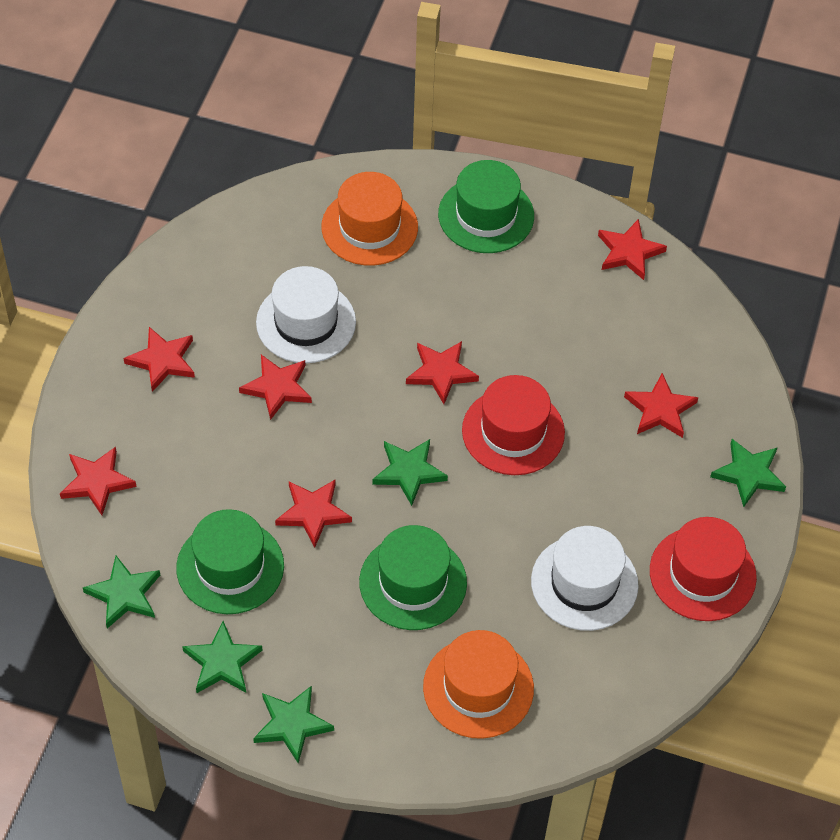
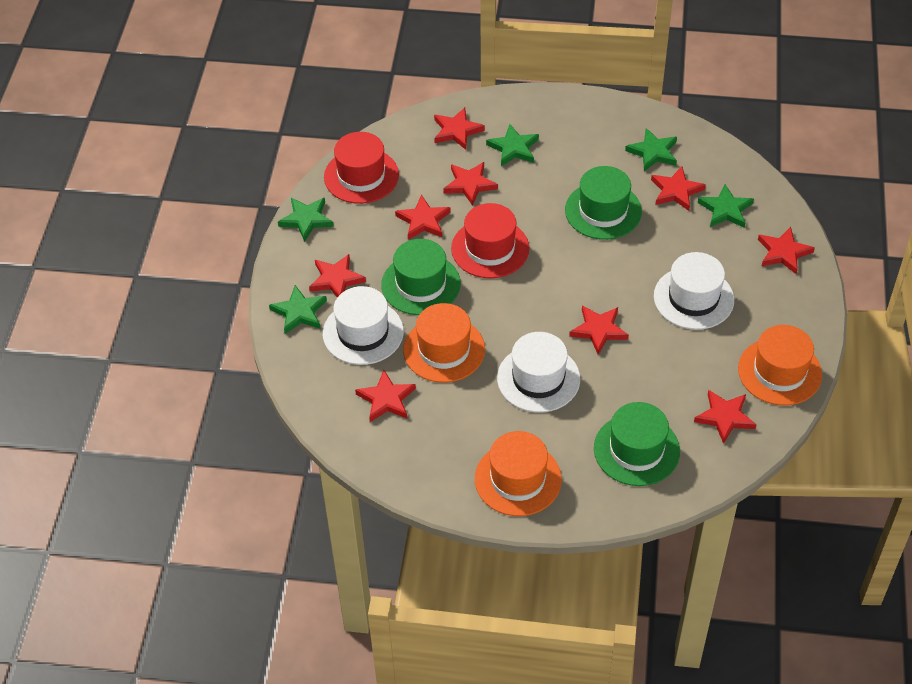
orange hat: [321,172,418,266] [423,630,534,739] = 2 -> [403,303,485,383] [475,431,562,516] [738,325,822,406] = 3
red star: [60,447,137,515] [123,327,195,392] [239,355,312,420] [275,480,352,548] [406,341,479,404] [598,219,667,280] [624,373,698,438] = 7 -> [309,254,366,297] [355,370,416,422] [395,194,451,240] [434,108,485,150] [443,162,498,206] [569,305,629,355] [651,166,706,211] [694,390,757,444] [758,227,815,274] = 9
white hat: [256,266,356,363] [531,526,639,631] = 2 -> [323,286,404,365] [497,332,580,413] [654,252,734,330] = 3

